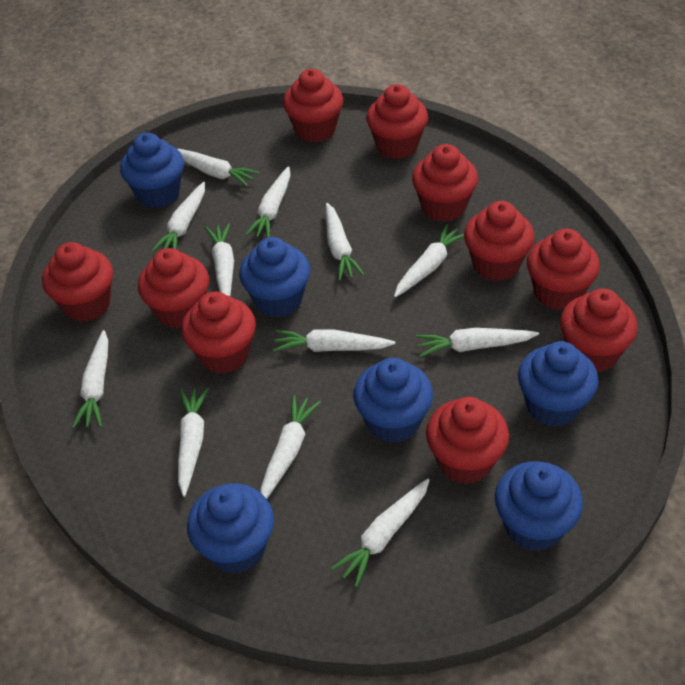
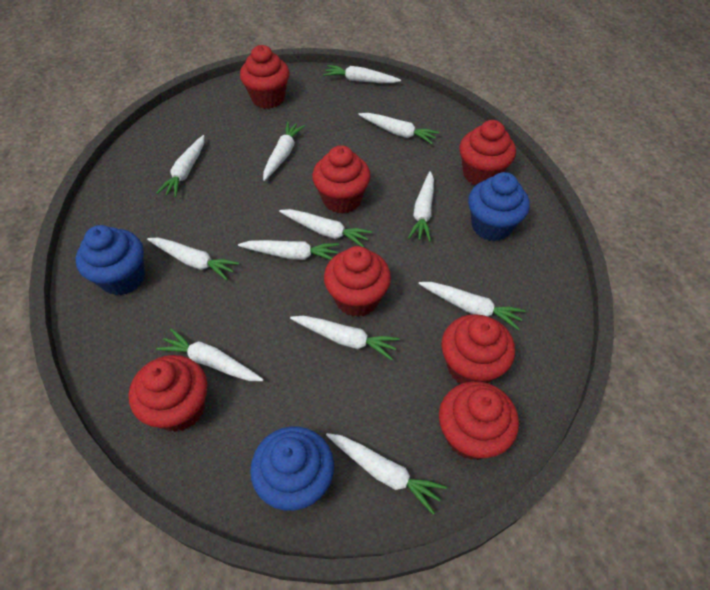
blue cupcake: [120,133,184,208] [187,483,274,574] [239,237,310,318] [353,358,433,443] [495,461,583,551] [518,341,599,427] = 6 -> [75,225,145,295] [250,426,334,511] [468,172,530,241] = 3
red cupcake: [42,242,113,322] [138,248,209,328] [181,291,256,374] [283,69,343,143] [366,84,428,159] [412,144,478,222] [426,397,509,484] [464,201,535,281] [527,229,600,310] [560,288,638,372] = 10 -> [129,355,207,432] [240,45,290,109] [312,145,371,214] [324,246,391,317] [439,381,519,460] [441,314,515,384] [459,120,516,185] = 7

